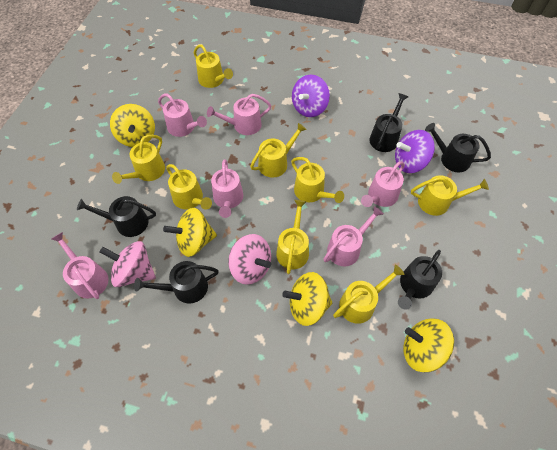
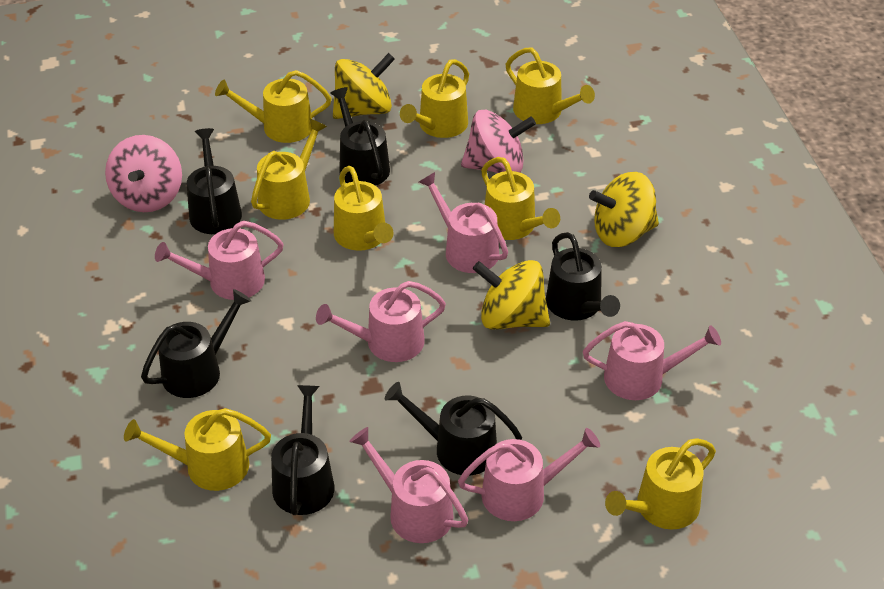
black watering can: [77,196,156,237] [134,261,219,303] [369,93,408,152] [398,250,442,310] [425,123,491,172] = 5 -> [141,289,251,398] [187,128,242,234] [271,385,334,515] [330,87,390,186] [385,382,522,475] [546,232,620,321] = 6
purple spinning top: [292,75,330,117] [395,130,435,173] = 2 -> none = 0
yellow spinning top: [110,104,155,147] [163,208,217,257] [282,272,332,326] [403,318,454,372] = 4 -> [333,53,395,119] [473,260,550,330] [589,172,659,247] = 3

